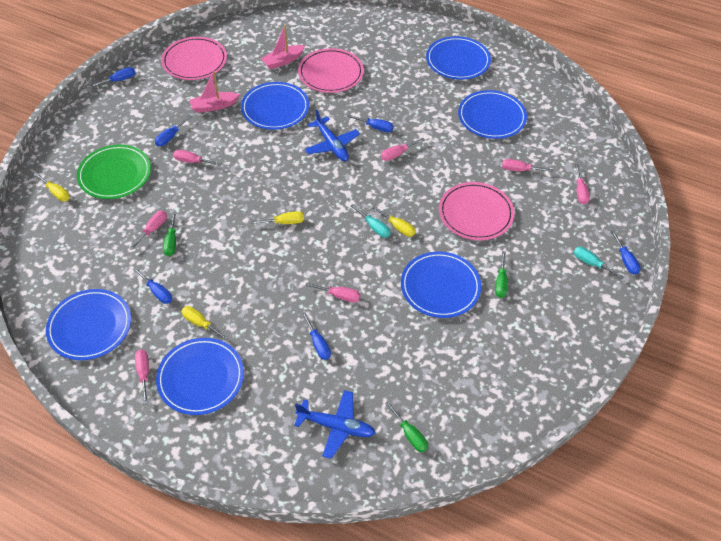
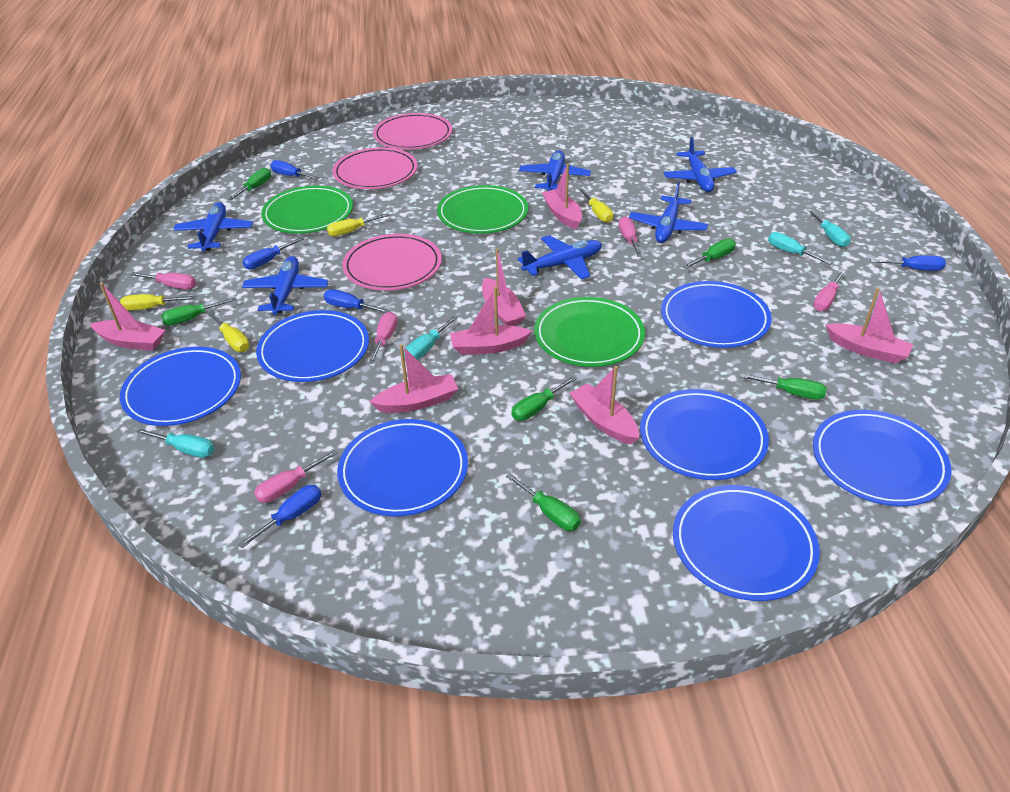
blue plane: [294,390,375,459] [305,110,360,161] = 2 -> [173,202,253,252] [242,256,328,315] [517,235,602,280] [519,150,591,191] [629,182,708,243] [664,137,737,192] = 6
blue plate: [46,289,131,360] [156,338,244,415] [241,82,309,130] [401,252,481,318] [426,36,491,80] [458,90,527,139] = 6 -> [120,347,241,426] [256,310,369,382] [337,419,468,516] [640,389,769,480] [661,281,772,348] [673,485,820,601] [813,410,951,506] = 7
blue screwdriver: [90,67,135,87] [133,268,172,304] [155,115,192,146] [302,312,331,360] [347,115,394,132] [611,230,641,275] = 6 -> [238,485,321,548] [242,237,304,270] [271,160,319,180] [324,289,391,313] [870,255,946,271] = 5
green plate: [77,145,151,199] = 1 -> [261,186,353,234] [437,185,528,234] [534,297,645,367] = 3
green screwdriver: [163,212,176,256] [385,401,428,452] [495,251,508,298] = 3 -> [161,297,237,325] [228,168,271,200] [506,473,581,531] [511,376,577,421] [683,238,736,269] [740,373,827,400] = 6
pink boat: [189,71,240,113] [261,25,305,69] = 2 -> [90,282,165,351] [370,344,458,413] [450,287,532,355] [482,248,526,326] [542,164,582,230] [569,366,639,445] [826,287,913,364] = 7
pink screwdriver: [129,211,167,250] [135,350,149,404] [173,150,222,166] [305,283,360,302] [381,138,425,161] [502,159,553,172] [575,164,590,204] = 7 -> [130,272,196,289] [254,450,338,503] [368,312,397,364] [619,216,642,257] [813,270,846,311] = 5
turquoise screwdriver: [351,204,390,238] [574,247,624,280] = 2 -> [136,428,215,458] [404,316,458,360] [768,232,832,265] [807,209,851,247] = 4

